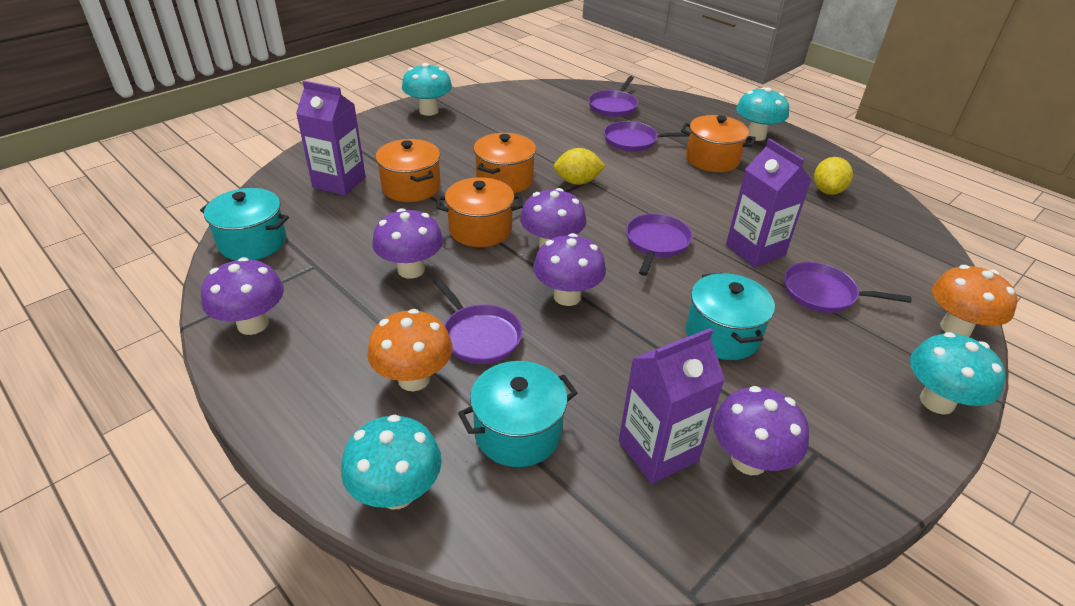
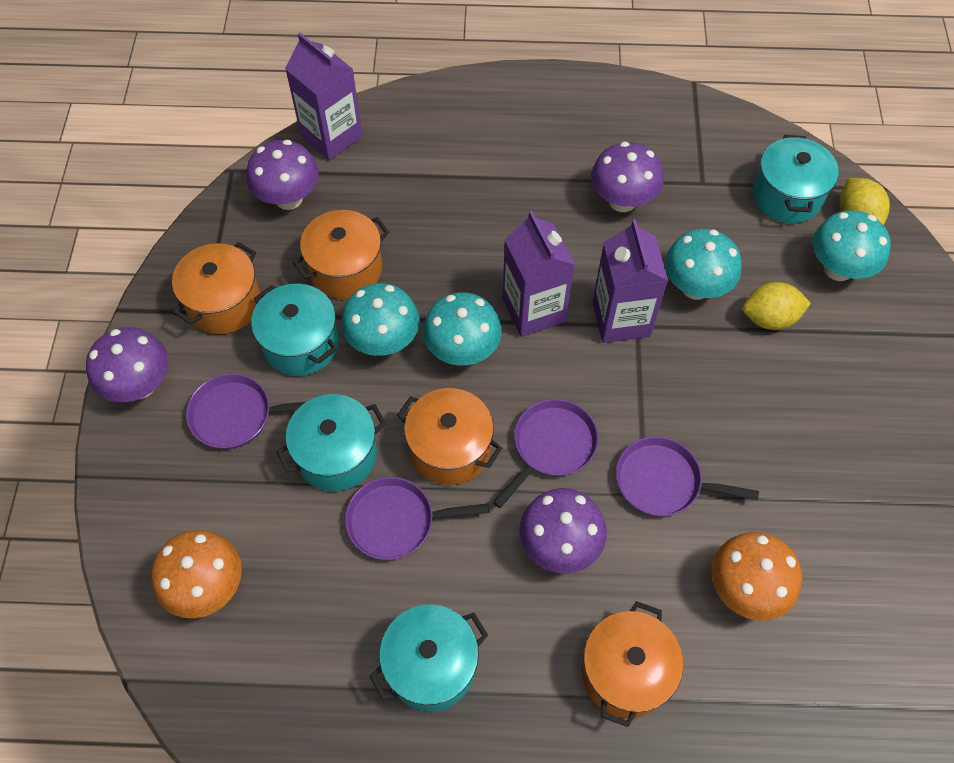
purple mushroom: [201,257,284,335] [372,208,443,279] [520,188,587,249] [533,233,606,306] [713,386,809,475] = 5 -> [86,327,168,402] [246,140,319,210] [519,488,607,574] [591,142,664,212] = 4
purple pan: [433,277,523,364] [588,76,638,117] [604,121,689,152] [626,213,693,276] [784,262,912,313] = 5 -> [186,374,306,449] [345,477,489,560] [493,399,598,508] [616,436,759,516] = 4
turquoise pot: [200,188,289,260] [458,361,577,467] [686,273,775,360] = 3 -> [251,284,339,376] [276,394,386,491] [369,604,488,711] [753,135,839,223] = 4

